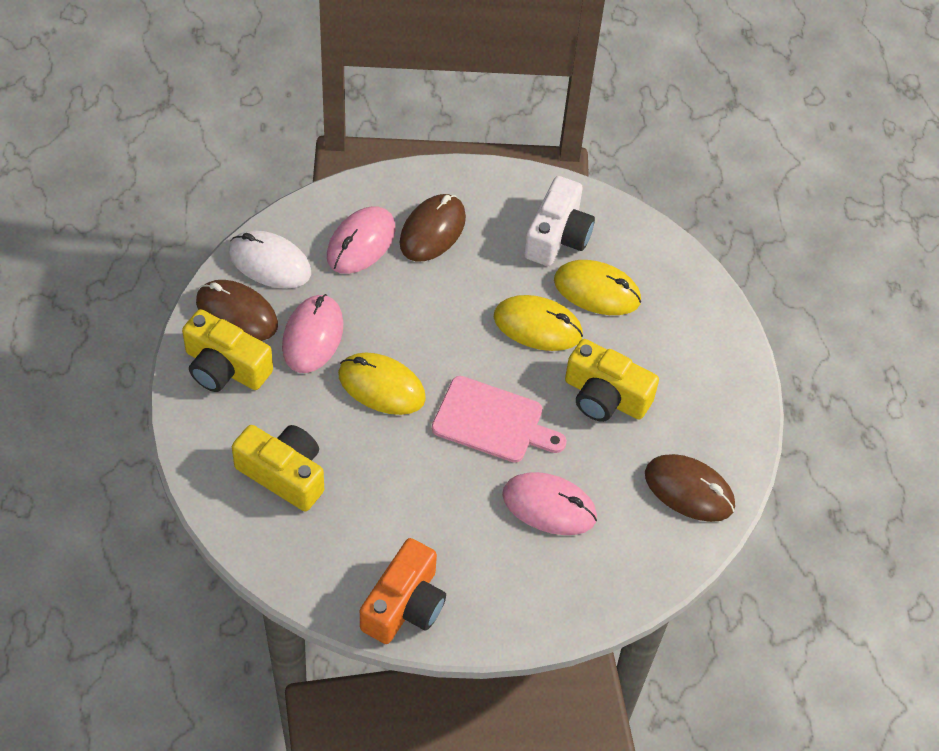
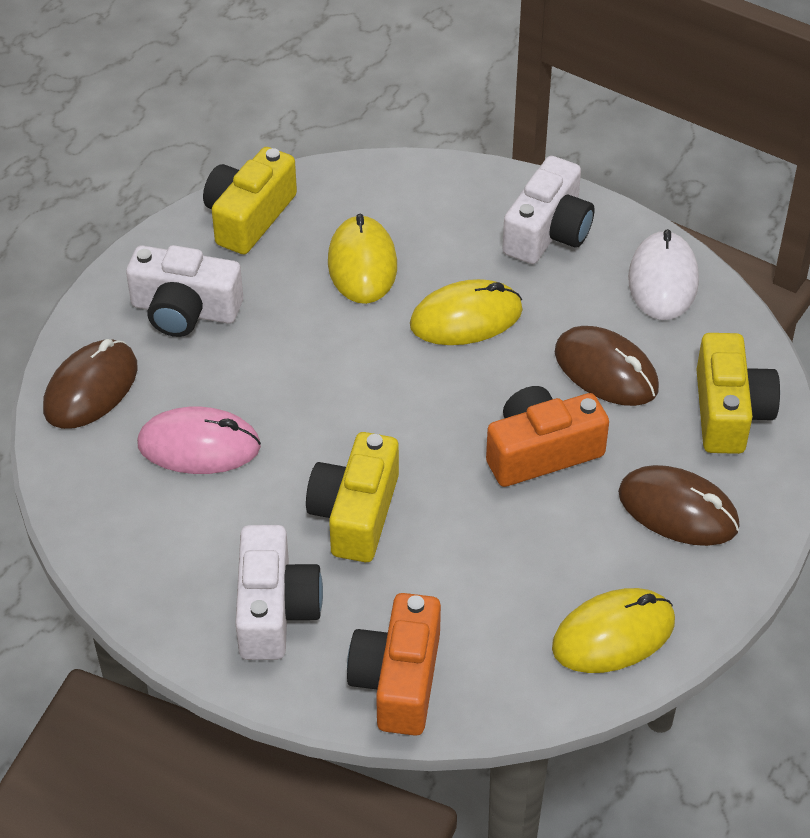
orange camera: [360,538,446,644] = 1 -> [347,593,441,736] [486,386,609,487] = 2
pink cutting board: [432,376,567,463] = 1 -> none = 0
pink mouse: [282,294,343,373] [327,206,396,274] [502,472,597,535] = 3 -> [137,407,261,474] = 1
white camera: [524,176,595,266] = 1 -> [126,245,243,337] [235,525,323,660] [502,156,594,264] = 3

